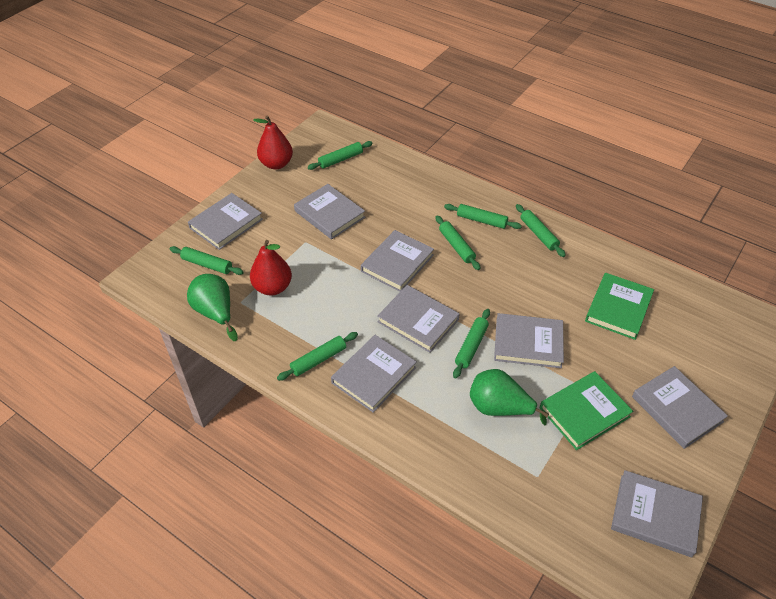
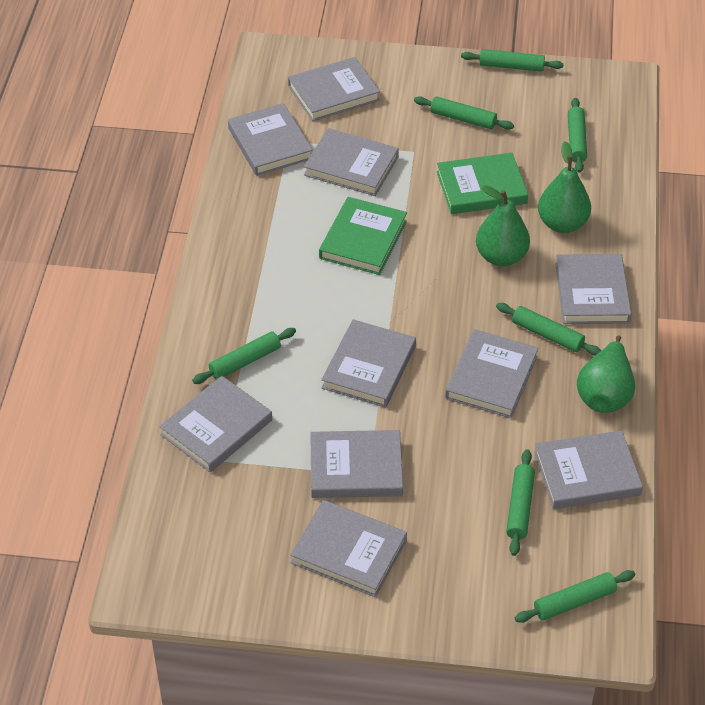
green pear: [187,274,238,341] [470,369,549,425] = 2 -> [476,185,530,266] [538,142,591,233] [577,336,635,413] = 3
grey book: [188,193,263,250] [294,184,365,239] [331,335,417,413] [361,230,434,292] [377,285,459,353] [494,313,564,368] [611,470,703,557] [632,366,728,449] = 8 -> [159,376,272,472] [228,103,313,176] [288,57,380,121] [290,500,407,597] [304,128,399,196] [310,430,403,498] [321,319,416,408] [445,329,538,418] [534,430,643,509] [555,254,632,324] = 10
red pear: [250,240,292,295] [253,116,293,169] = 2 -> none = 0

